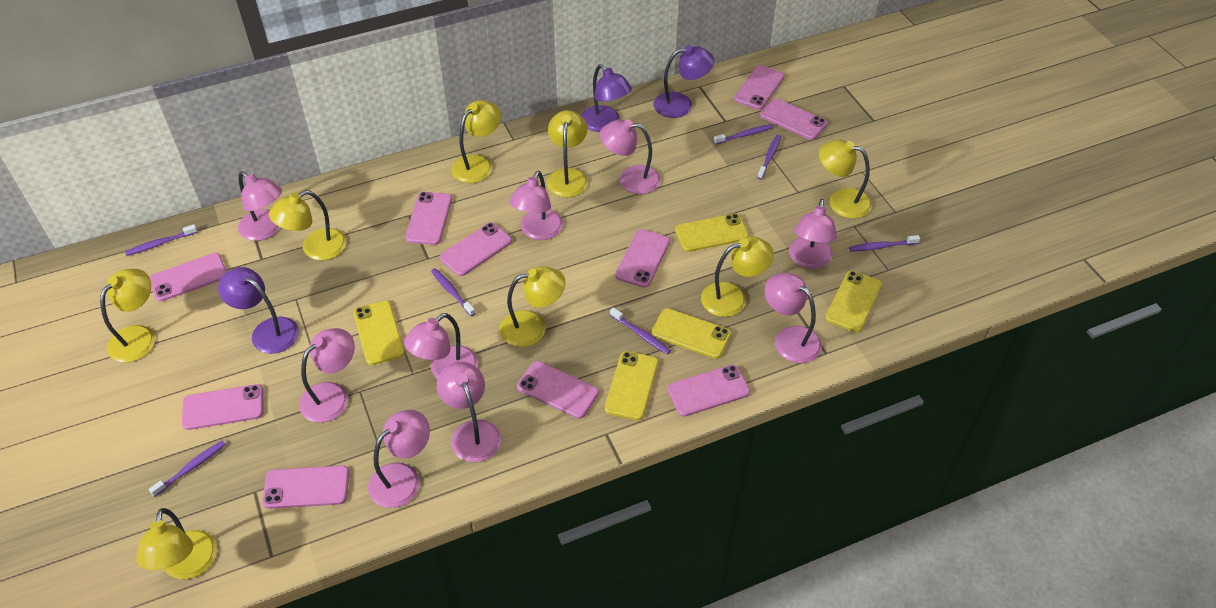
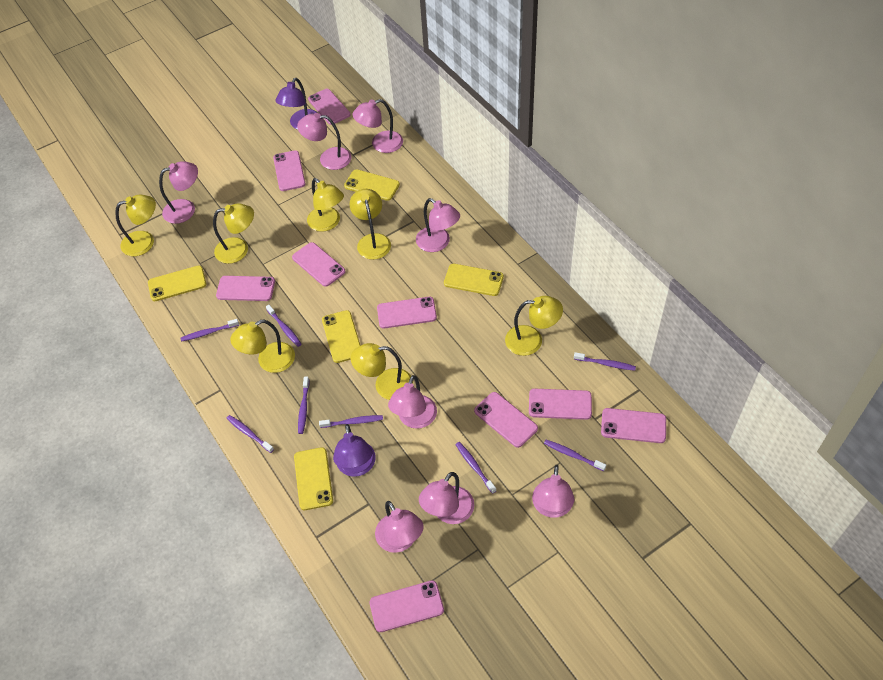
pink lamp: [238,171,282,241] [299,328,355,423] [368,410,430,508] [404,313,478,379] [437,362,501,462] [509,171,563,240] [600,120,661,194] [765,273,822,363] [789,199,837,269] = 9 -> [159,161,198,224] [297,113,351,170] [353,99,403,153] [375,501,424,553] [388,375,437,429] [416,198,460,252] [419,472,474,524] [532,465,575,518] = 8
pink phone: [150,253,227,302] [182,384,263,430] [262,465,349,509] [405,192,452,245] [440,223,512,276] [517,361,599,419] [615,229,670,288] [667,365,750,417] [734,65,785,110] [760,98,827,140] = 10 -> [216,276,275,301] [273,150,306,191] [292,242,345,287] [308,89,351,125] [369,580,444,632] [377,297,437,329] [474,392,538,448] [529,389,592,420] [601,408,666,443] = 9
purple lamp: [218,267,299,354] [581,64,632,132] [654,45,714,118] = 3 -> [276,78,318,130] [333,424,376,477] = 2
purple toothbrush: [125,224,198,256] [149,440,226,497] [431,268,475,316] [610,307,671,355] [714,124,774,145] [757,134,781,179] [849,235,920,252] = 7 -> [180,319,239,342] [226,415,274,453] [266,305,302,347] [298,377,309,434] [319,415,383,428] [455,442,496,494] [544,440,606,471] [574,352,636,371] = 8
yellow lamp: [100,269,155,363] [137,508,217,579] [269,190,347,260] [451,100,501,183] [500,266,565,347] [547,110,588,197] [701,236,774,317] [819,139,872,219] = 8 -> [115,195,156,256] [213,203,254,264] [230,319,295,373] [307,178,344,232] [350,189,391,260] [351,343,413,400] [505,296,563,356] = 7

